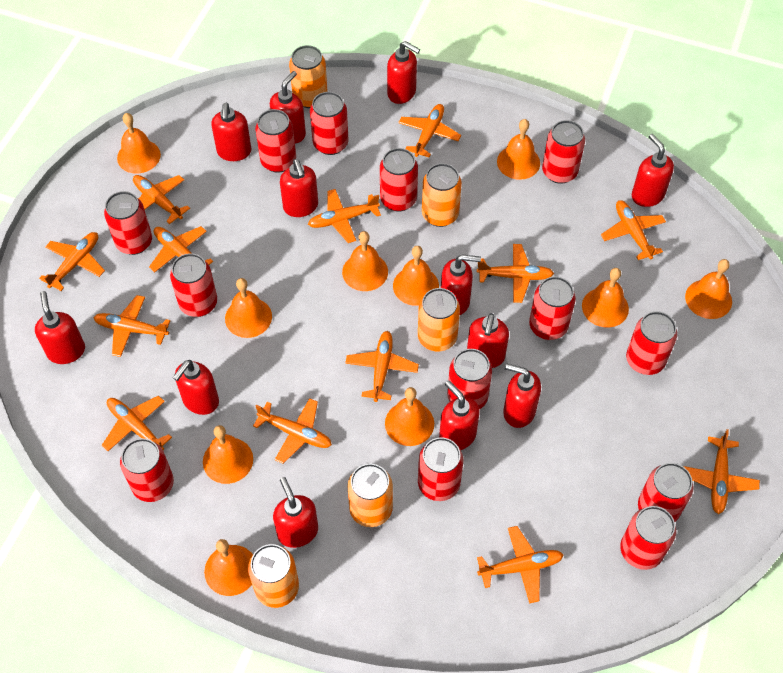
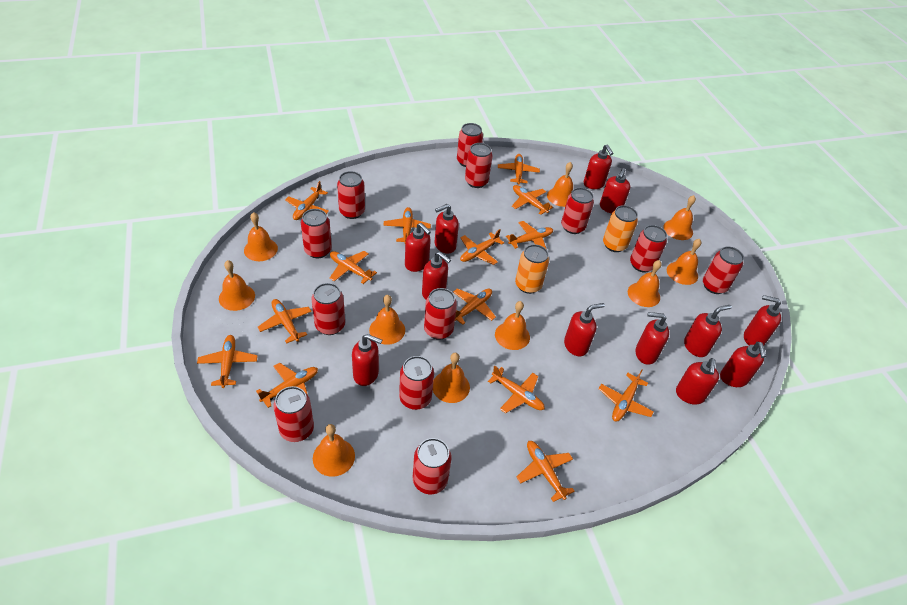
orange can: [248,544,299,608] [289,45,328,108] [347,463,393,527] [418,288,460,351] [422,163,462,227] = 5 -> [515,244,549,294] [603,205,638,252] = 2
orange plane: [39,232,105,291] [93,295,170,357] [102,396,172,451] [133,175,190,224] [149,226,213,272] [253,398,332,464] [308,189,381,243] [345,331,419,402] [398,104,461,157] [477,244,554,303] [477,526,563,604] [601,200,666,260] [683,429,760,514] = 13 -> [197,335,258,388] [256,363,318,408] [258,299,312,343] [285,181,329,220] [330,251,377,284] [383,207,431,243] [453,289,496,325] [460,229,504,265] [488,366,545,413] [498,154,540,184] [506,221,553,250] [512,185,553,215] [517,441,575,502] [598,369,654,422] = 14
red can: [104,191,152,255] [120,438,174,502] [170,253,217,317] [255,109,296,173] [310,92,348,155] [380,148,418,212] [418,437,464,501] [447,349,492,409] [529,276,576,340] [542,120,585,184] [620,506,676,570] [626,311,677,375] [638,463,693,522] = 13 -> [273,386,314,442] [301,209,332,258] [311,283,345,335] [337,171,365,219] [399,356,434,410] [413,438,452,494] [424,288,457,340] [457,123,483,167] [465,143,492,188] [561,188,594,234] [630,225,667,272] [703,246,744,294] = 12

